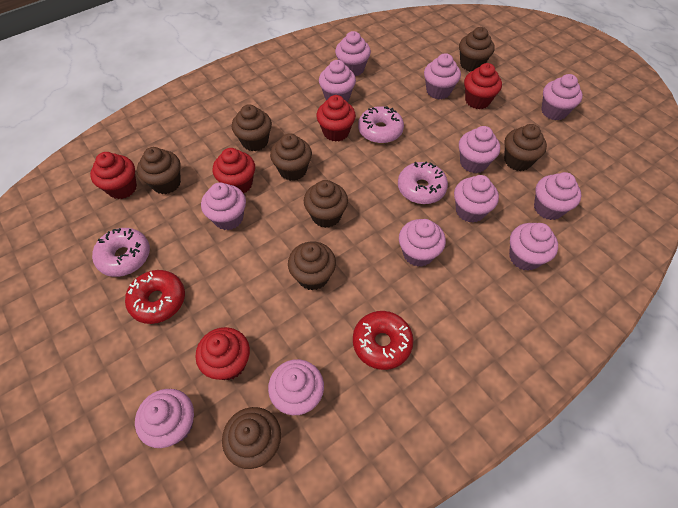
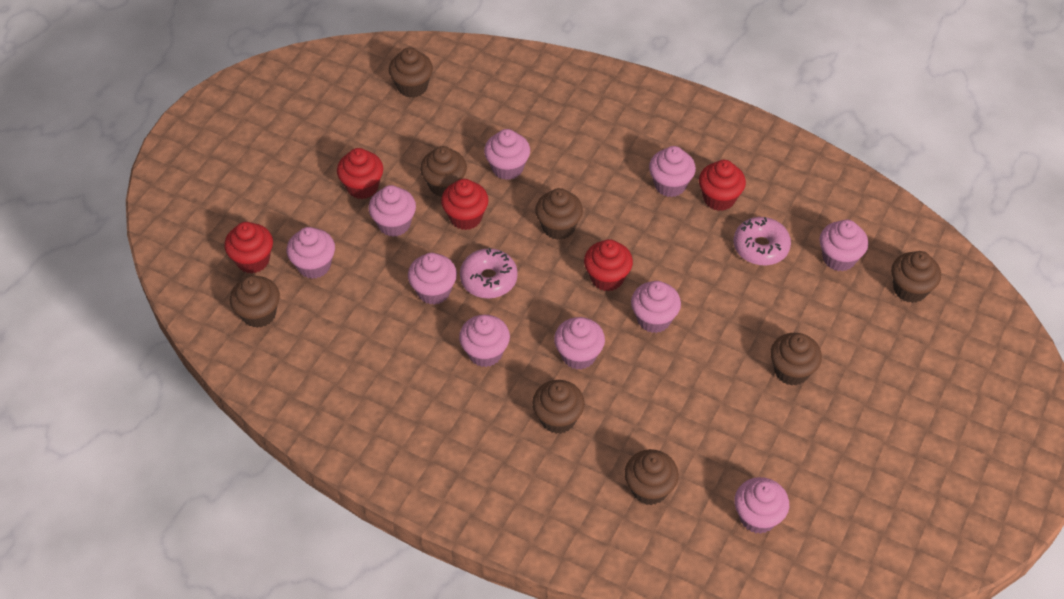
pink cupcake: [135,389,194,448] [201,182,246,230] [268,359,324,415] [319,60,356,102] [335,31,371,76] [399,219,446,267] [424,53,461,99] [454,175,499,223] [459,126,500,173] [509,223,558,271] [534,172,581,220] [541,74,583,120] = 12 -> [286,227,335,279] [368,185,416,237] [408,253,457,305] [459,315,510,367] [484,129,530,180] [554,317,605,370] [631,281,681,333] [649,146,696,197] [734,477,789,534] [820,220,868,272] = 10
pink donut: [92,228,150,277] [358,106,404,144] [398,162,448,204] = 3 -> [460,248,518,298] [733,217,791,266] = 2
red donut: [125,270,185,324] [353,311,414,370] = 2 -> none = 0

